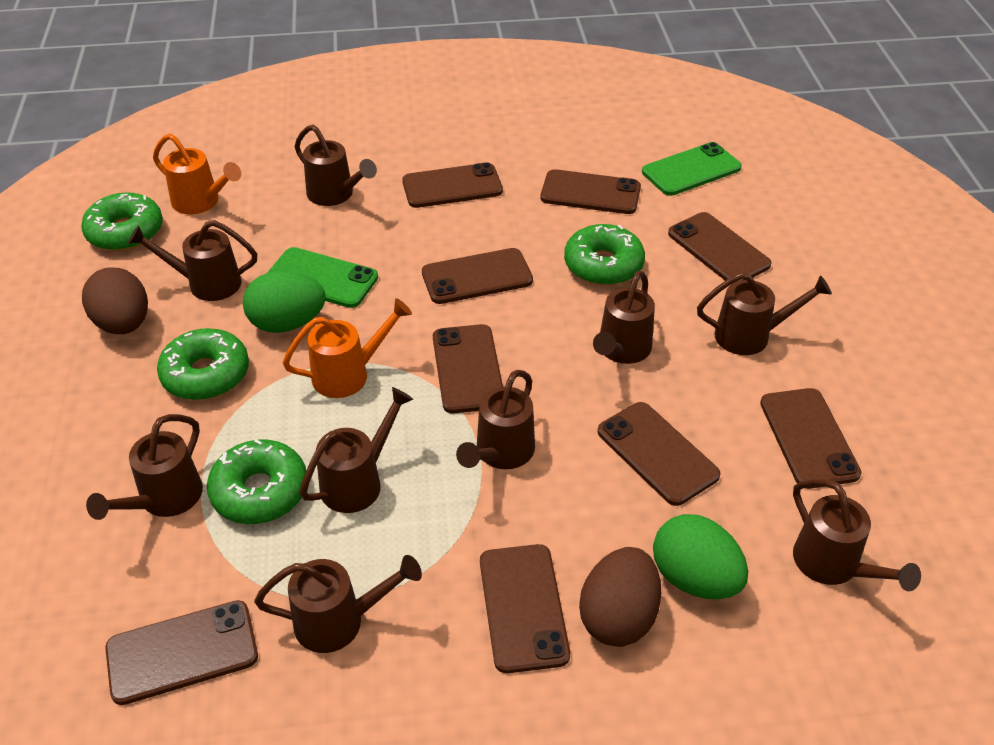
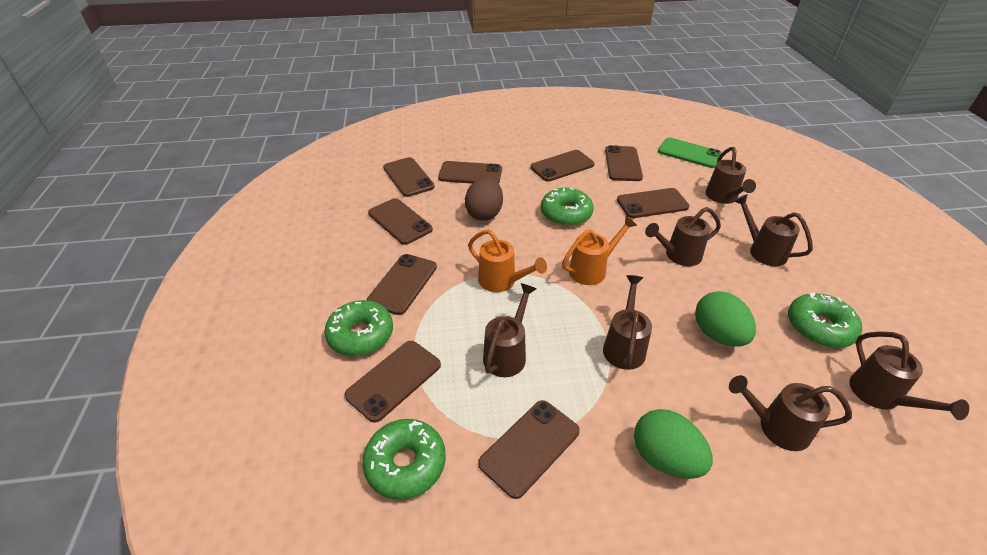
brown egg: [82,267,148,334] [579,547,661,647] = 2 -> [465,177,503,221] = 1
brown watering can: [86,414,203,520] [128,220,257,301] [254,555,422,653] [294,125,377,206] [300,387,413,513] [456,370,535,469] [593,270,655,364] [697,273,832,355] [793,479,921,591] = 9 -> [483,283,537,377] [603,275,652,370] [645,207,721,266] [705,147,756,204] [729,375,852,451] [734,194,813,266] [850,331,969,420] = 7
green phone: [267,247,378,308] [642,142,742,196] = 2 -> [658,138,722,168] = 1

